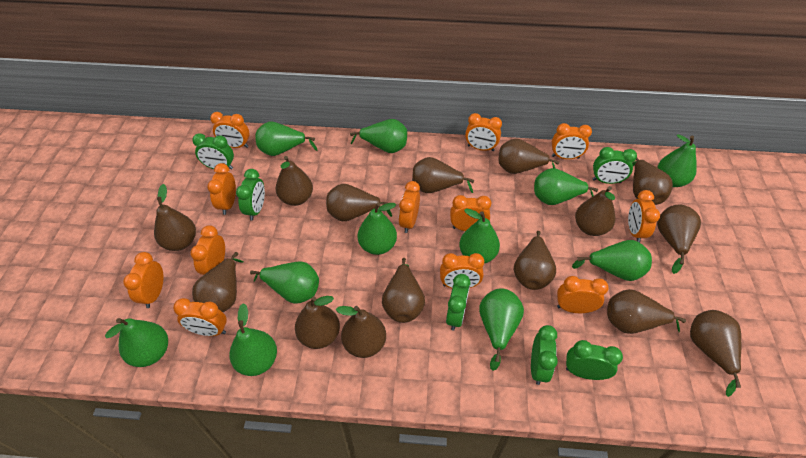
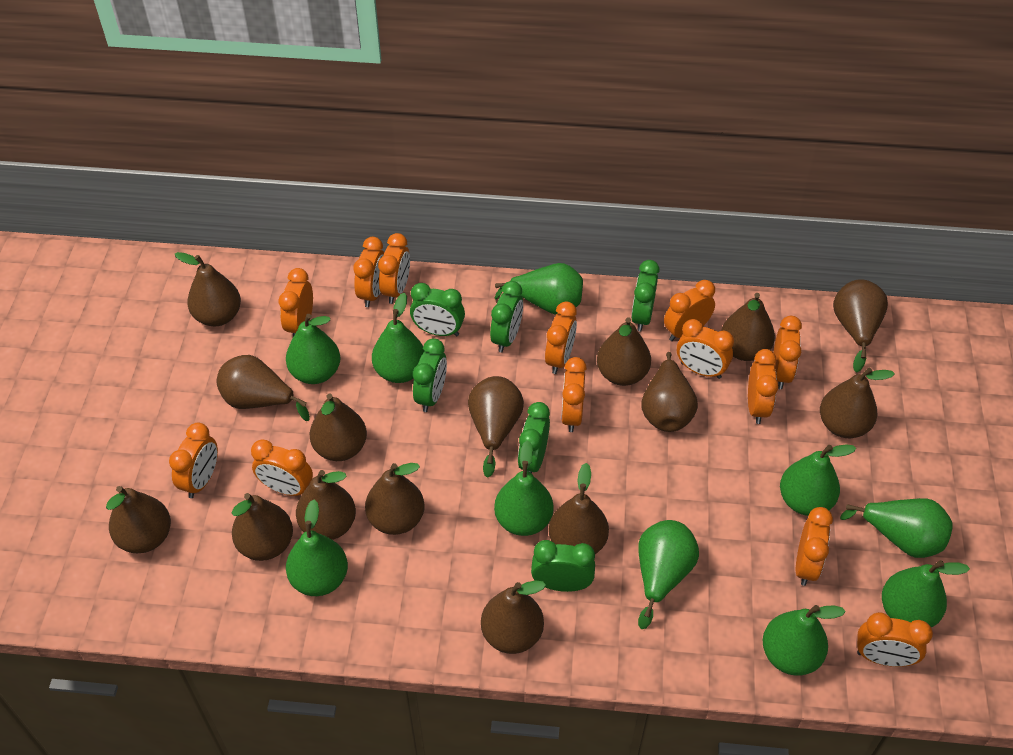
green pear: [105,318,168,367] [229,303,277,376] [250,261,319,304] [255,122,318,156] [350,119,407,153] [358,203,397,255] [459,208,500,263] [479,288,524,371] [534,168,598,205] [572,240,652,281] [657,134,697,187] = 11 -> [286,314,341,384] [286,499,348,596] [372,293,425,383] [494,440,554,536] [495,263,583,315] [638,520,699,629] [763,605,846,676] [780,444,856,516] [840,498,952,558] [882,560,970,627] = 10
orange clock: [123,252,164,308] [173,298,227,336] [191,225,225,275] [207,163,236,215] [210,112,250,148] [399,181,420,233] [440,253,484,288] [450,195,491,231] [465,113,502,151] [552,123,592,159] [557,276,609,313] [628,190,660,243] = 12 -> [169,423,218,498] [251,439,313,496] [278,268,313,337] [353,237,384,307] [378,233,410,304] [545,301,577,374] [561,357,587,432] [664,280,715,341] [677,319,734,379] [748,349,779,424] [774,316,802,389] [796,507,833,586] [857,612,933,667] = 13

